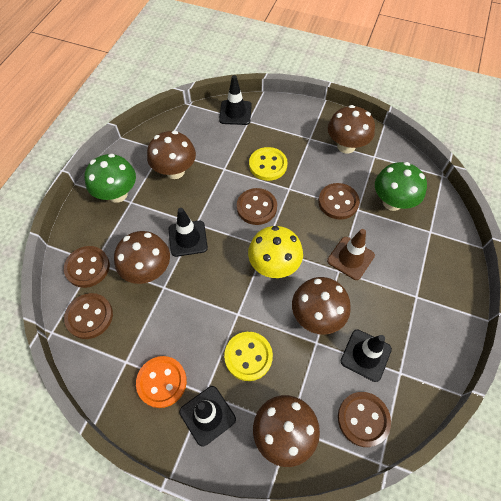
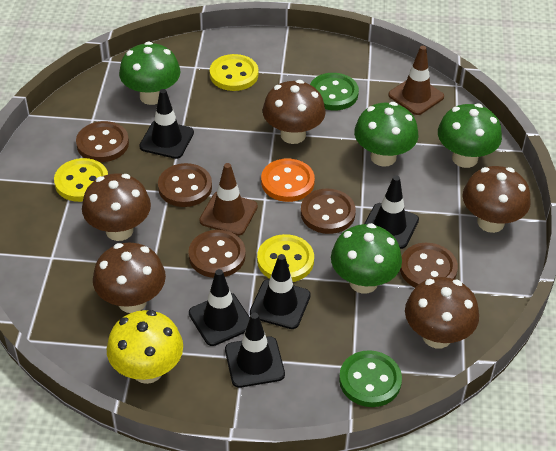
black traffic cone: [169,208,208,257] [179,386,236,447] [219,75,252,125] [341,330,392,382] = 4 -> [139,89,194,159] [189,269,250,346] [225,313,285,388] [250,254,311,329] [364,175,419,249] = 5
brown traffic cone: [327,229,375,280] = 1 -> [199,163,258,236] [388,46,444,115] = 2
green button: none = 0 -> [310,73,359,110] [339,350,402,407] = 2
green mushroom: [84,154,136,203] [375,162,427,211] = 2 -> [119,42,180,105] [331,223,402,294] [354,102,419,167] [438,104,502,168] = 4
yellow button: [224,332,273,381] [249,147,288,181] = 2 -> [54,158,108,202] [210,54,258,91] [257,234,314,282] = 3

